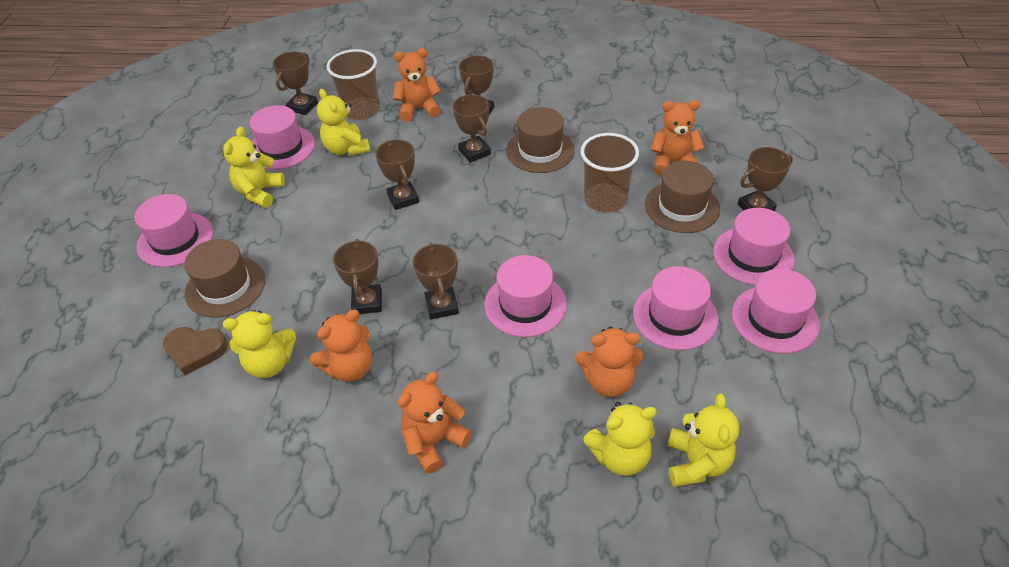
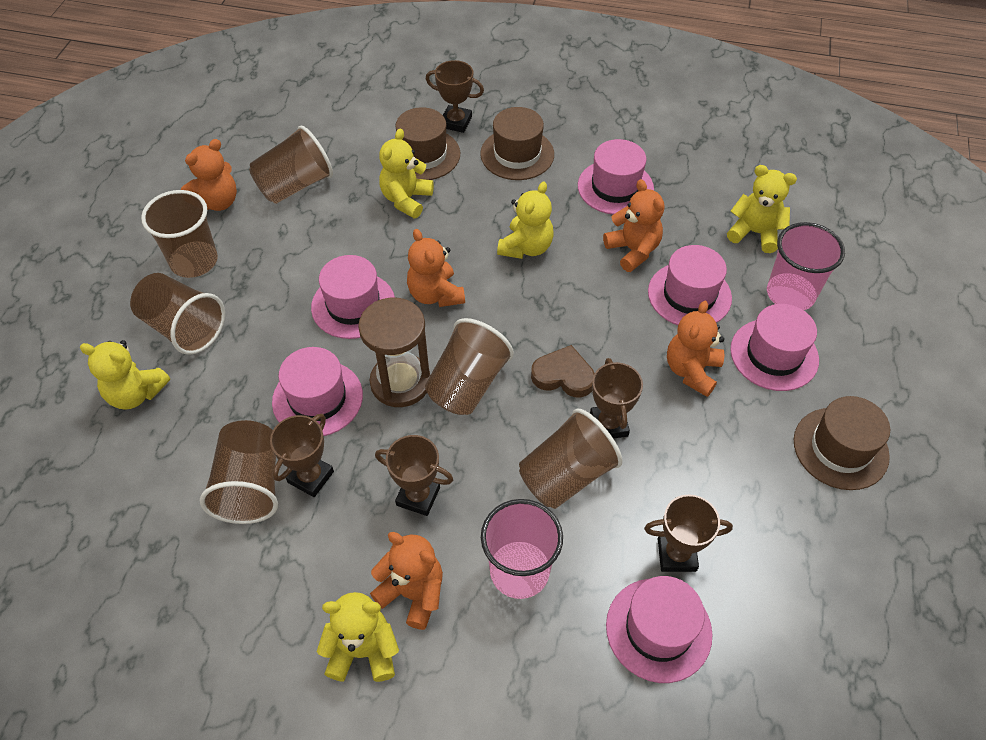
brown cup: [327,49,380,120] [581,133,639,213] = 2 -> [130,273,225,355] [141,190,218,278] [200,420,278,524] [249,125,333,204] [425,318,514,415] [519,409,623,509] = 6
brown hourglass: none = 0 -> [358,298,430,407] = 1
brown trophy: [273,52,318,115] [333,239,382,314] [375,139,419,210] [413,243,459,320] [452,94,491,163] [459,56,494,115] [737,147,793,211] = 7 -> [270,414,334,497] [375,435,453,516] [426,60,484,133] [590,358,643,439] [644,494,733,572] = 5
pink cup: none = 0 -> [481,499,563,599] [767,222,845,310] = 2

